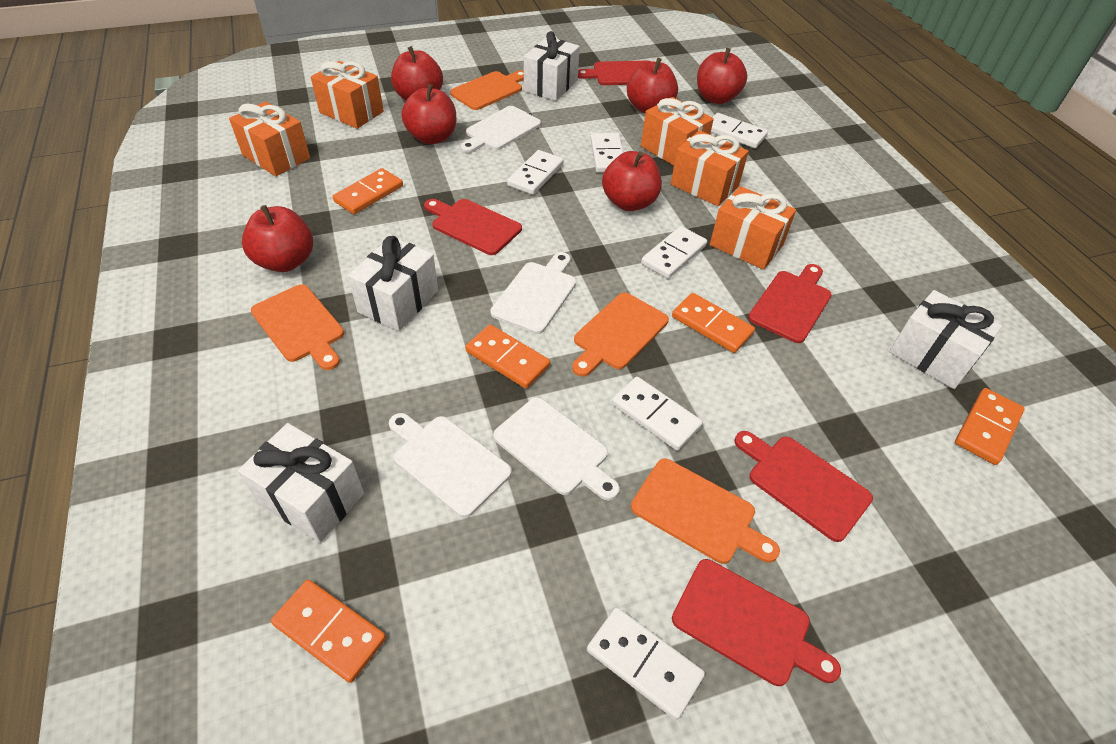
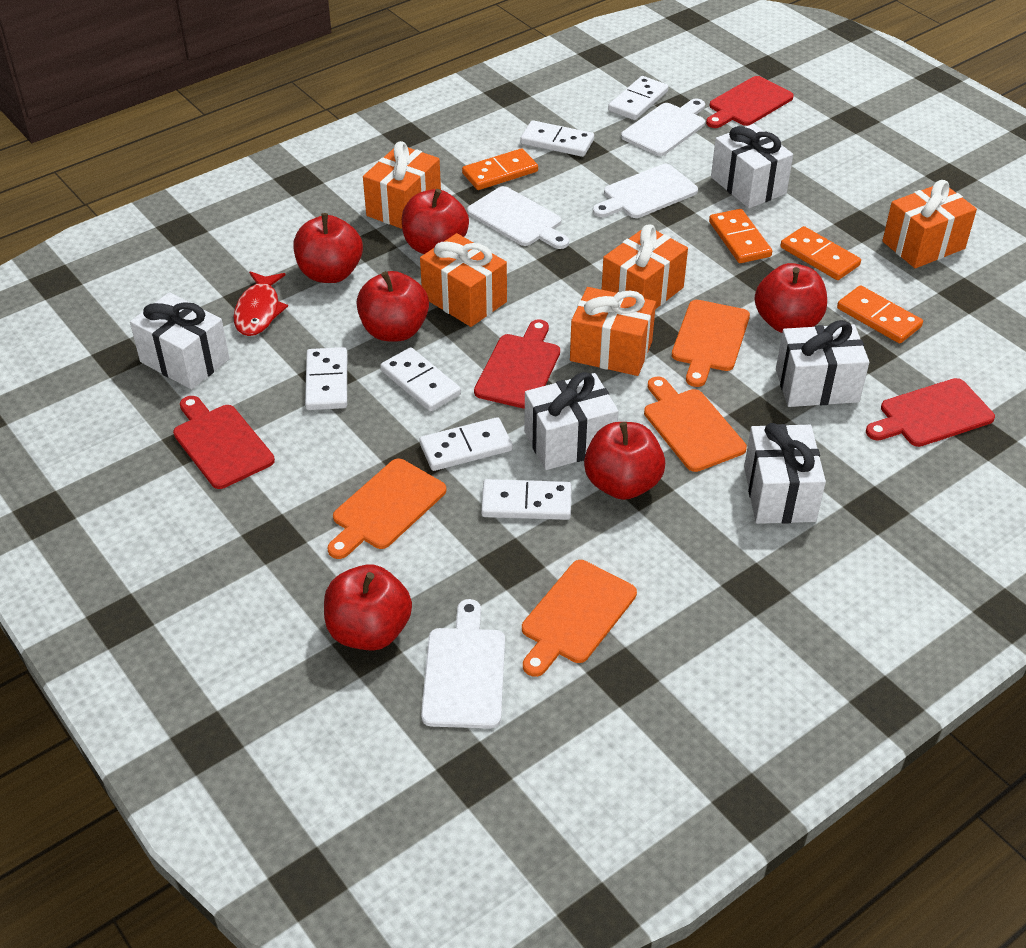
orange domino: [271,580,386,683] [333,168,403,214] [465,324,550,389] [672,293,755,353] [955,388,1025,465] = 5 -> [462,149,538,190] [709,209,772,263] [780,226,861,280] [837,285,923,343] = 4
red cutting board: [424,199,522,255] [578,61,649,85] [672,559,841,686] [735,431,873,542] [748,264,832,343] = 5 -> [173,396,275,489] [474,319,560,409] [706,76,794,128] [866,378,995,447] = 4
red fish: none = 0 -> [233,271,288,336] = 1
white gift: [238,423,364,543] [348,236,438,331] [524,31,580,101] [889,290,1002,389] = 4 -> [130,292,229,389] [524,372,619,470] [711,124,793,208] [744,423,826,524] [776,320,869,407] = 5

